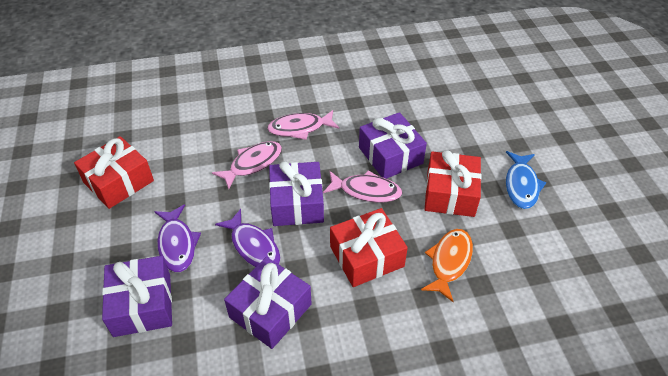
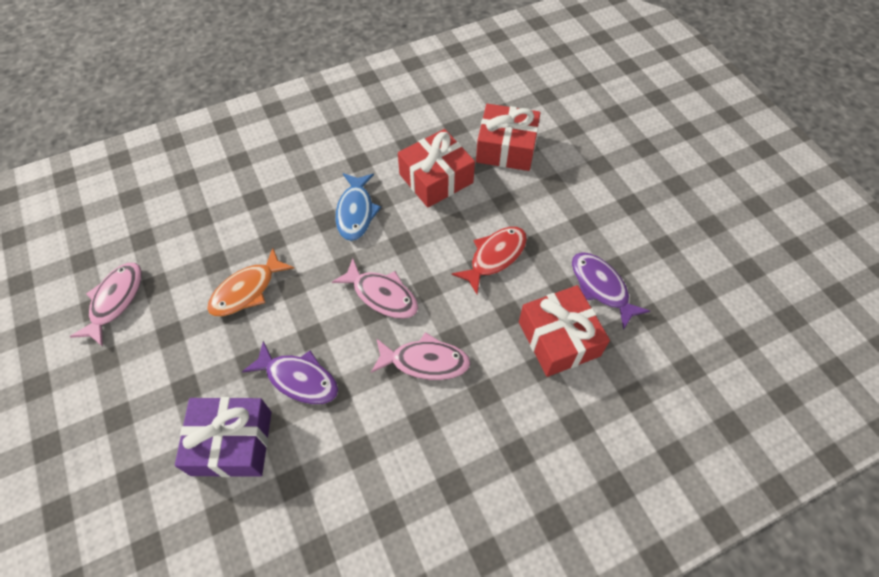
purple gift: [102,256,172,337] [224,257,312,349] [269,161,324,226] [359,112,427,179] = 4 -> [175,397,272,477] = 1
red fish: none = 0 -> [452,227,527,294] = 1

